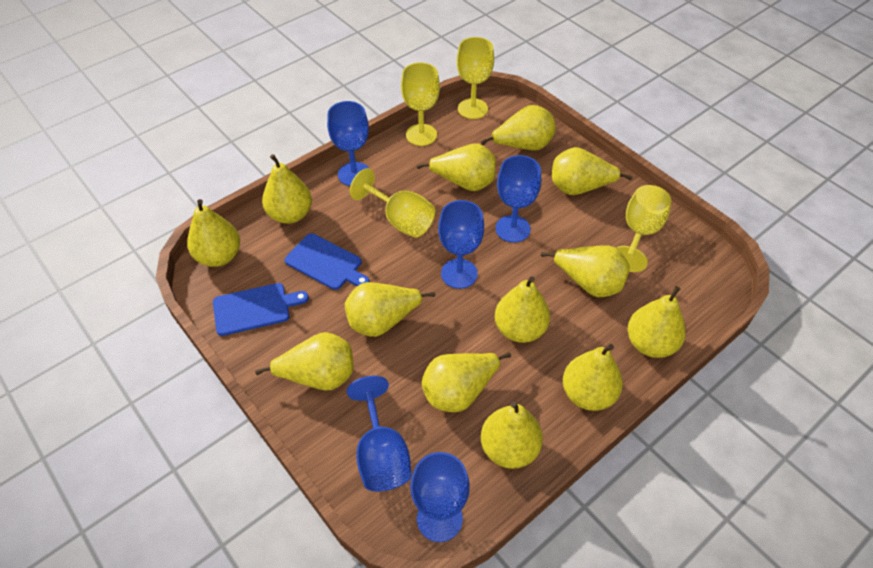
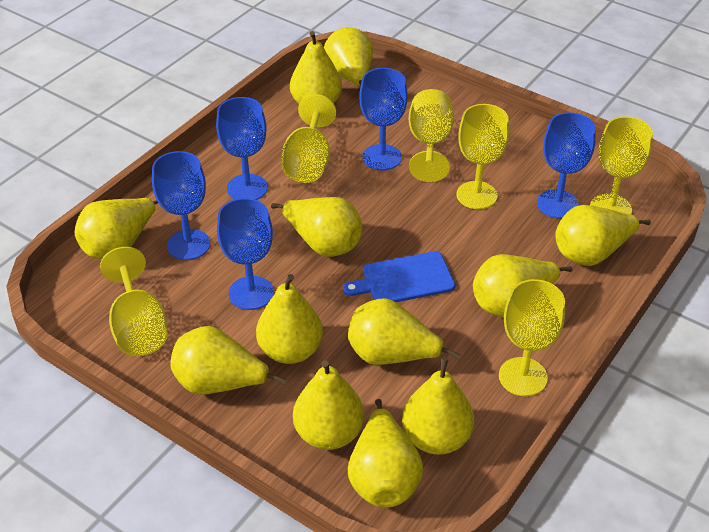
blue cutting board: [213,283,309,336] [285,233,370,290] = 2 -> [343,251,455,302] = 1
yellow goblet: [350,168,435,238] [401,62,440,146] [457,37,494,119] [615,185,671,272] = 4 -> [100,247,168,356] [281,94,336,183] [409,89,454,182] [456,104,509,209] [499,279,565,396] [590,116,653,214] = 6
yellow pear: [187,199,240,267] [255,332,354,391] [262,154,312,224] [345,282,435,337] [417,143,496,191] [422,352,511,412] [481,105,556,151] [481,401,543,469] [495,276,550,343] [541,245,630,297] [552,147,632,195] [563,344,623,411] [628,286,686,358] = 13 -> [75,198,158,259] [170,326,287,395] [256,274,323,364] [271,197,363,257] [290,31,342,104] [293,360,365,450] [324,27,373,86] [348,298,461,365] [348,399,423,508] [402,357,474,455] [473,254,573,318] [555,205,651,266] = 12

